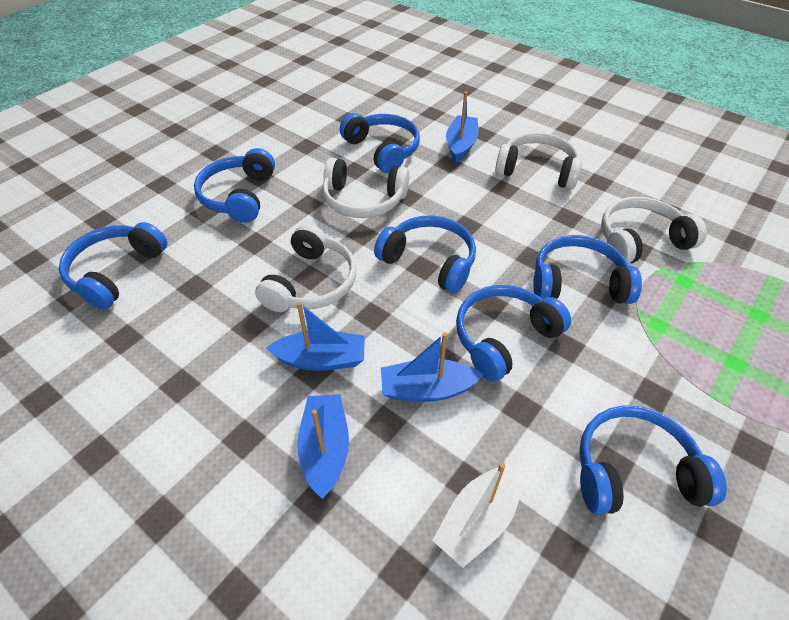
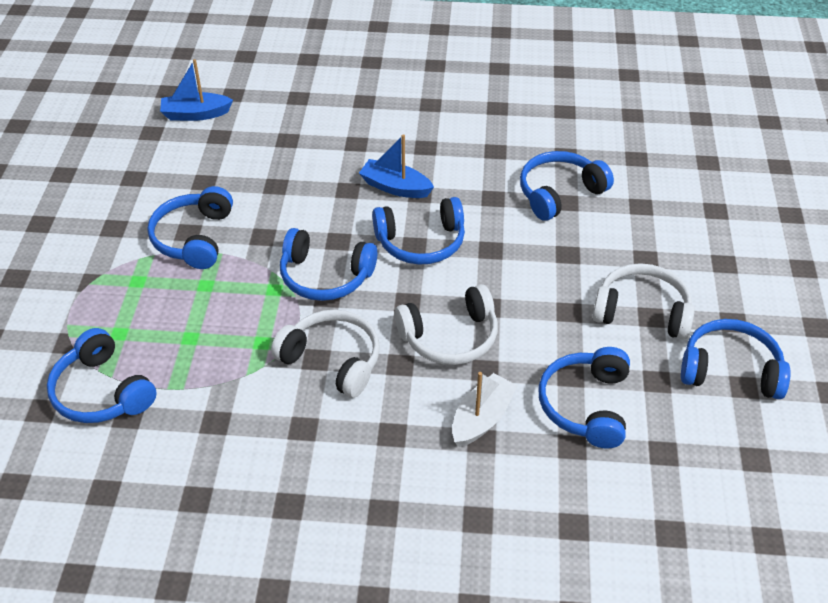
blue boat: [266,302,365,371] [297,394,349,499] [381,332,484,402] [446,91,478,163] = 4 -> [160,59,233,121] [359,134,434,198] = 2
white headphones: [255,224,356,312] [322,158,409,218] [495,132,582,189] [601,197,707,264] = 4 -> [271,310,380,398] [395,284,498,365] [592,263,695,340] = 3

